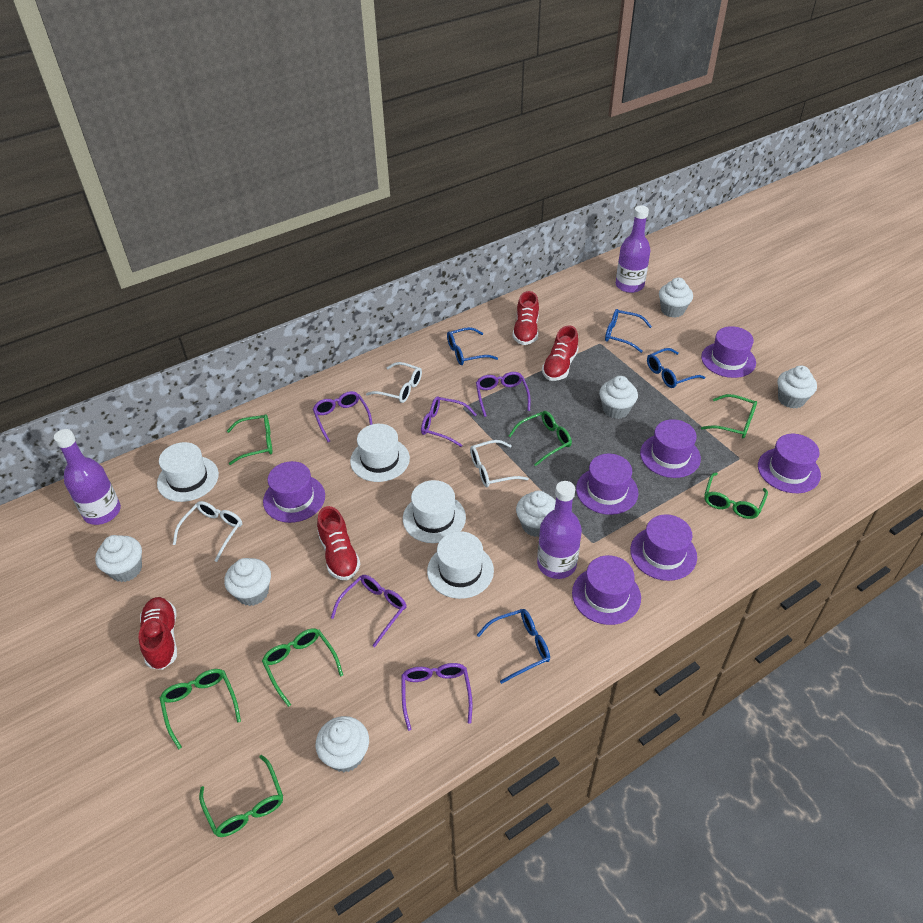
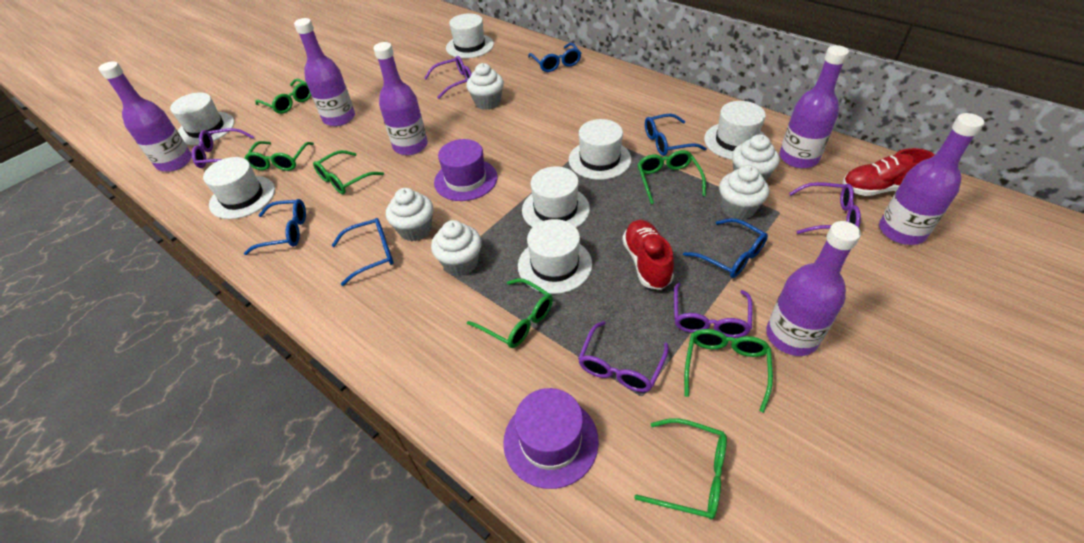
blue glasses: [447,327,498,365] [477,609,550,684] [605,309,652,353] [647,348,705,388] = 4 -> [244,199,306,255] [332,218,394,286] [528,43,581,72] [645,114,707,156] [683,218,768,278] = 5
purple bottle: [54,429,121,525] [537,481,582,579] [616,206,651,293] = 3 -> [98,61,192,172] [294,18,355,126] [373,42,428,155] [766,221,861,356] [779,45,849,168] [879,113,984,245] = 6
purple hat: [263,461,325,523] [572,555,641,625] [576,454,638,515] [630,514,697,581] [640,419,701,478] [701,326,756,378] [758,434,821,493] = 7 -> [434,139,497,201] [503,388,599,489] = 2
red shoe: [139,597,177,670] [317,506,360,580] [513,291,539,345] [542,325,579,381] = 4 -> [622,220,674,290] [842,148,935,196] = 2
white cupcake: [95,535,142,582] [224,558,271,606] [316,716,369,773] [516,490,556,537] [599,376,638,419] [659,278,693,318] [777,365,817,409] = 7 -> [386,188,433,241] [431,220,482,276] [466,63,504,110] [719,165,769,220] [732,134,780,181] = 5
white glasses: [173,501,242,562] [366,362,422,403] [470,440,529,487] = 3 -> none = 0
white hat: [157,442,219,502] [350,424,410,482] [403,480,466,543] [427,531,494,599] = 4 -> [170,92,234,145] [203,157,275,219] [446,13,494,58] [518,219,592,294] [522,166,590,228] [569,119,631,180] [704,101,766,160] = 7

